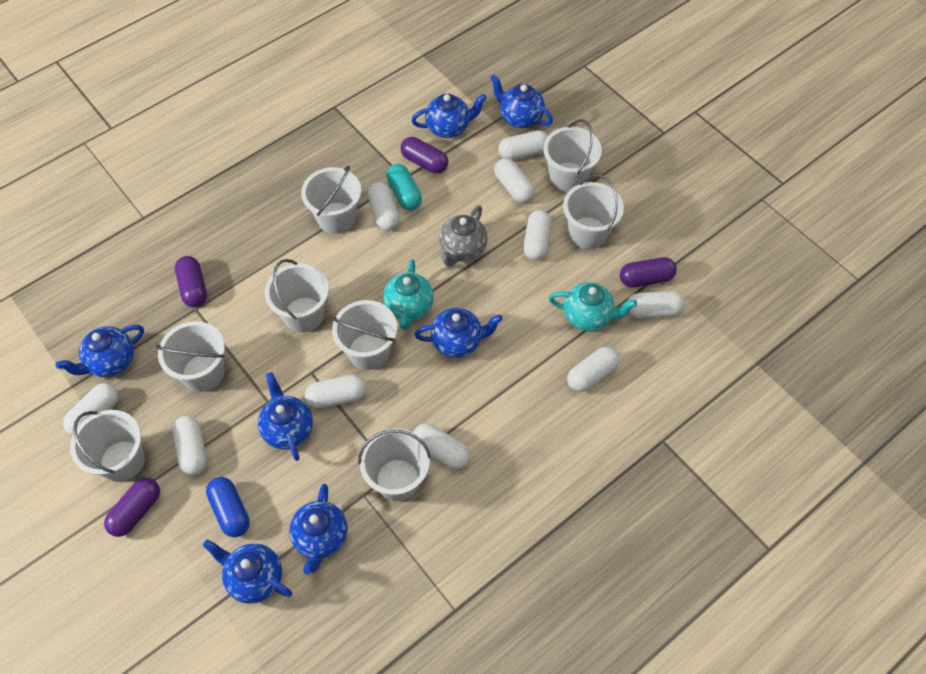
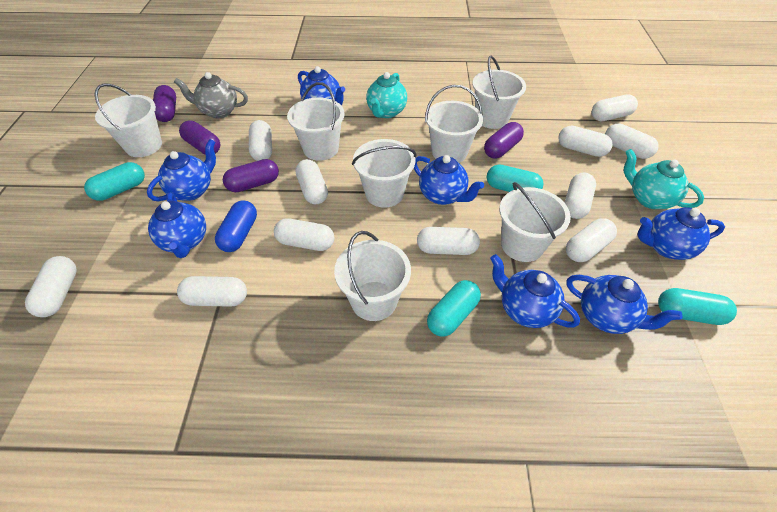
turquoise capsule: [386,164,422,210] = 1 -> [84,162,145,201] [427,280,481,337] [487,164,543,192] [658,288,737,325] = 4
white bucket: [70,410,145,482] [156,321,225,392] [265,259,329,332] [301,165,361,234] [332,300,397,370] [358,429,431,501] [543,119,602,192] [563,174,624,249] = 8 -> [94,83,162,157] [287,82,345,161] [334,231,411,321] [352,139,416,208] [425,85,483,163] [472,56,526,129] [499,182,571,262] = 7
white capsule: [63,383,119,435] [172,416,207,475] [305,375,366,409] [368,182,400,231] [413,423,470,469] [494,158,535,203] [498,130,548,160] [523,210,552,261] [567,346,619,392] [627,291,685,318] = 10 -> [25,256,77,317] [177,276,247,307] [249,120,272,161] [274,218,334,251] [296,159,328,205] [417,227,480,255] [558,126,613,157] [564,173,596,219] [566,218,617,262] [592,94,638,121] [605,124,659,159] = 11

